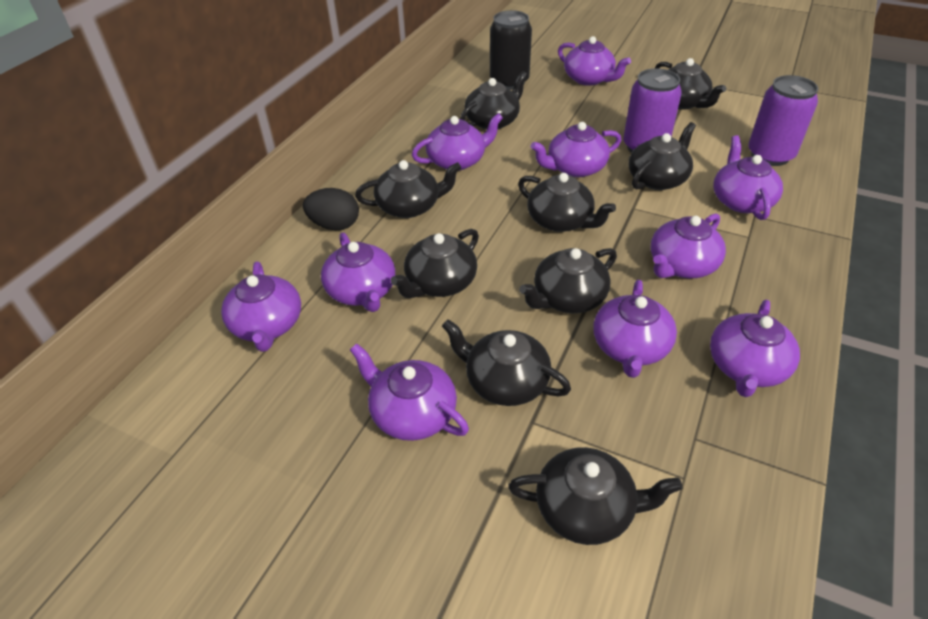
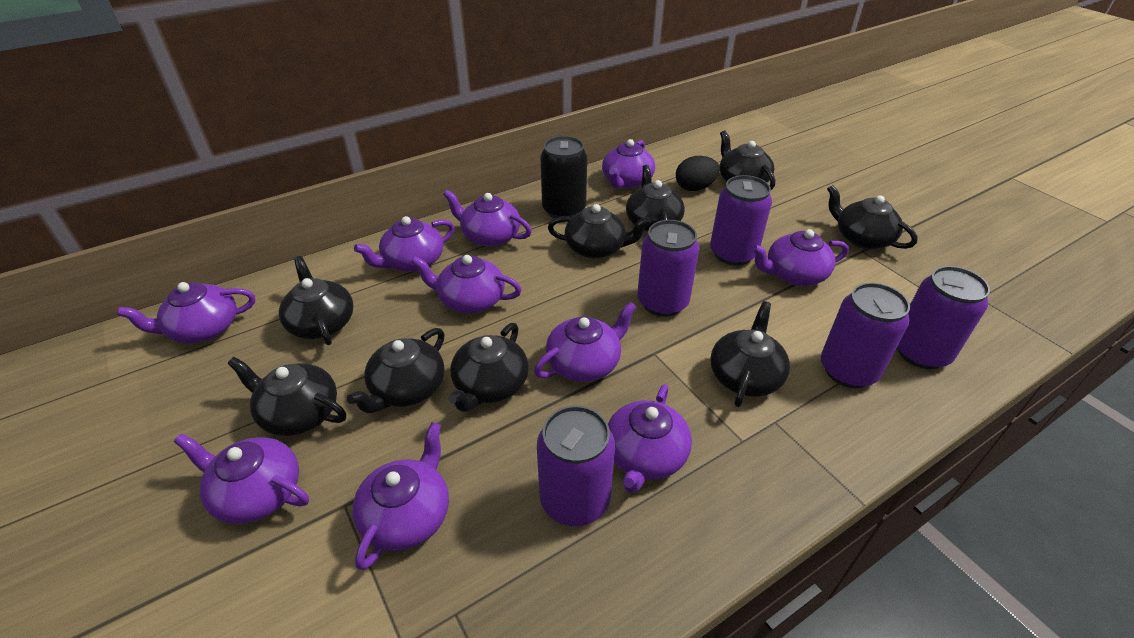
purple can: [623,68,682,153] [748,75,818,166] = 2 -> [537,406,615,526] [637,220,699,317] [710,175,772,266] [821,283,910,388] [897,266,990,369] = 5

